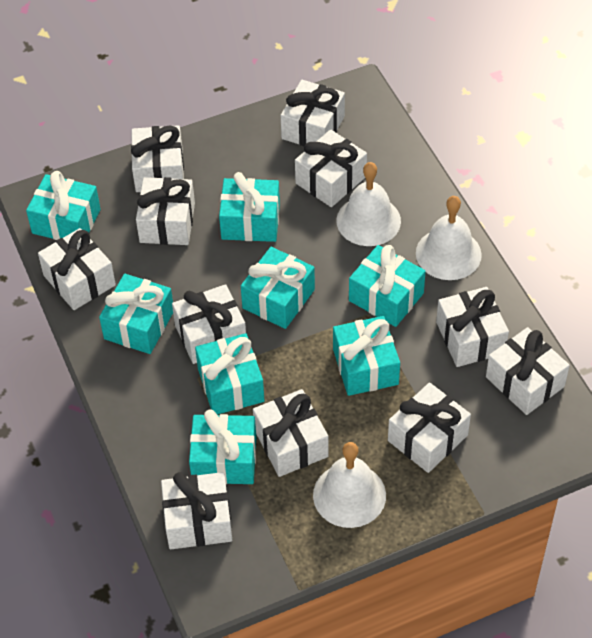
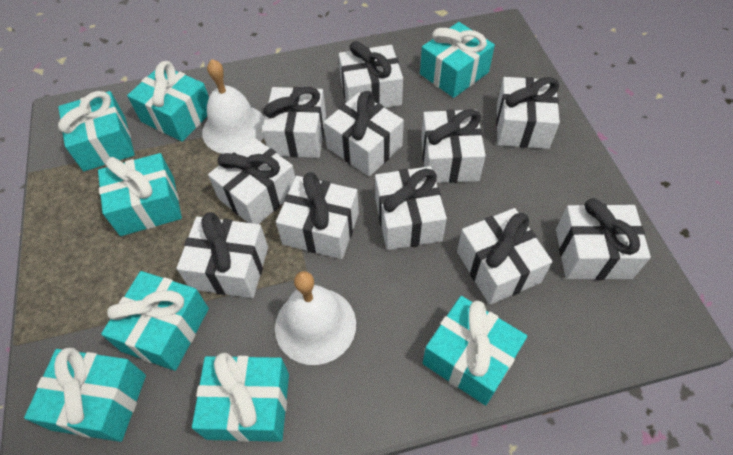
white bell: [313,442,386,528] [336,162,401,246] [416,196,482,280] = 3 -> [202,59,265,154] [275,271,356,365] = 2

